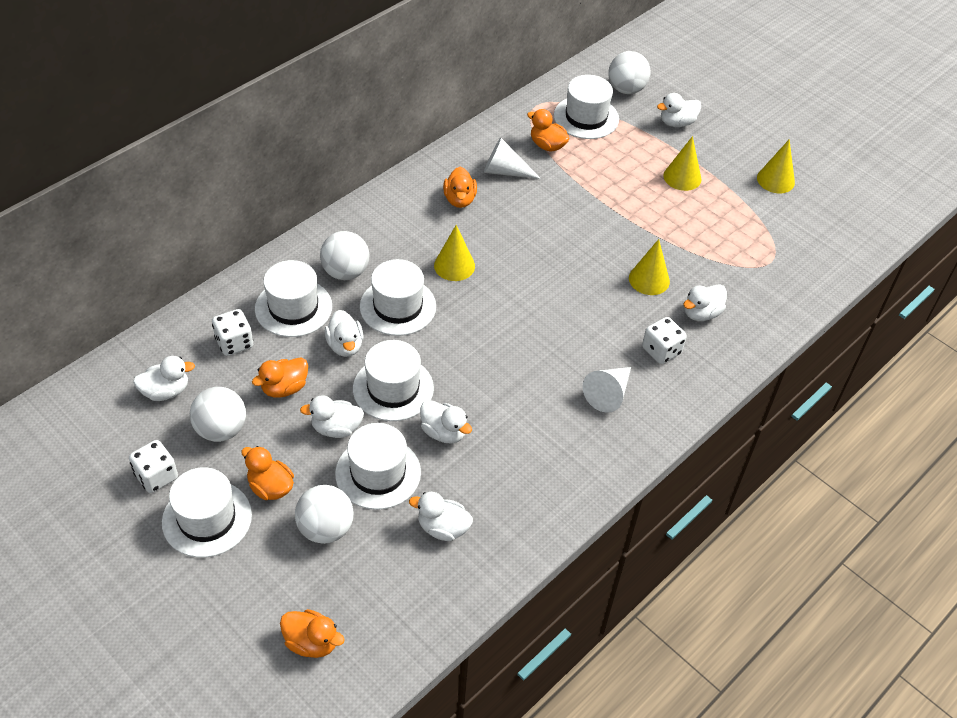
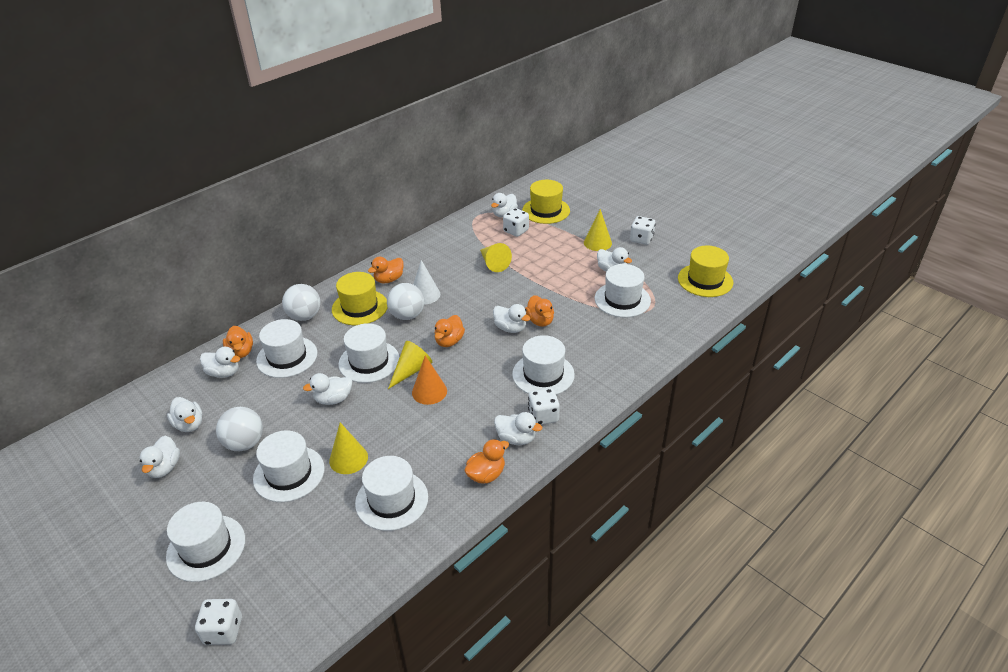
orange cone: none = 0 -> [412,355,447,405] = 1
white ball: [190,387,246,442] [295,485,354,544] [320,231,369,280] [608,51,651,94] = 4 -> [216,407,263,451] [282,284,320,321] [387,283,424,320] = 3
white cone: [484,138,541,179] [582,367,631,413] = 2 -> [413,260,440,305] = 1
white dice: [129,440,178,493] [212,309,253,356] [642,317,687,364] = 3 -> [195,599,242,645] [503,208,529,237] [528,388,560,425] [630,216,656,245] = 4
white duck: [133,356,195,401] [300,395,364,438] [325,310,363,357] [409,492,473,541] [420,400,472,444] [657,93,701,127] [683,284,727,321] = 7 -> [140,436,180,478] [167,397,202,432] [200,347,240,378] [303,373,352,405] [491,193,518,217] [493,304,531,333] [494,412,542,445] [597,247,632,272] = 8
white hat: [162,467,252,558] [255,260,332,337] [335,423,421,510] [353,340,434,421] [360,259,436,336] [554,75,619,139] = 6 -> [166,502,245,582] [253,430,324,502] [256,319,317,378] [338,323,400,383] [355,456,428,531] [512,335,575,395] [595,264,651,318] = 7
yellow hat: none = 0 -> [332,272,388,325] [522,180,570,224] [678,246,733,297] = 3

